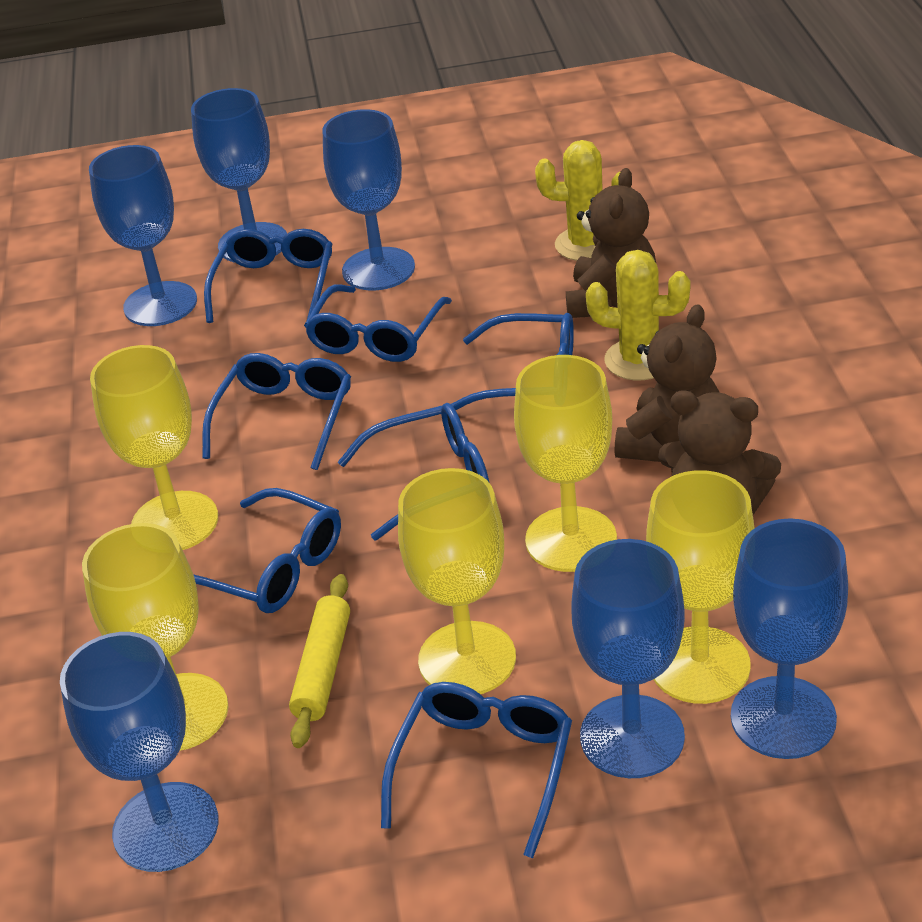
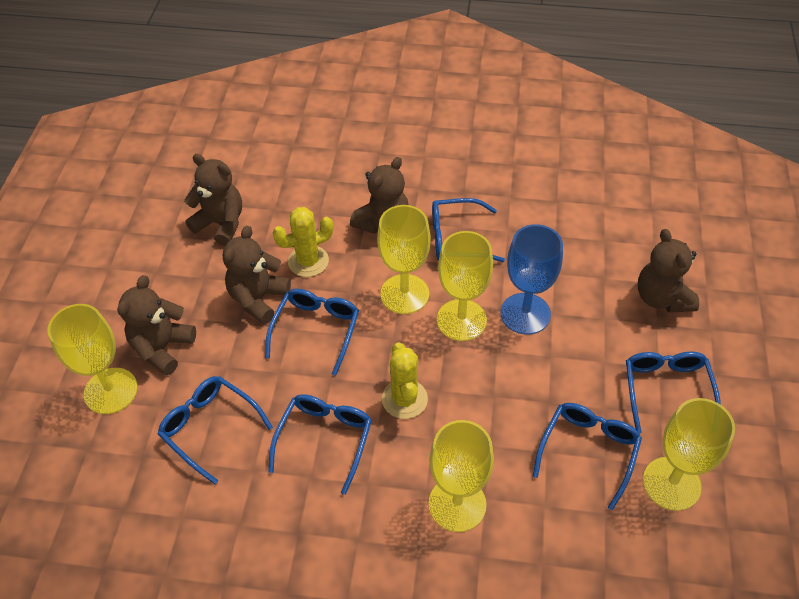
blue glasses: [193,488,341,613] [202,353,351,470] [204,229,332,323] [304,284,452,362] [338,403,489,541] [381,682,572,858] [451,313,574,410] = 7 -> [158,376,273,485] [265,289,359,376] [268,394,372,495] [432,198,505,262] [533,403,642,510] [626,351,721,433] = 6
blue goblet: [60,632,219,872] [89,145,197,326] [191,88,287,262] [322,109,415,290] [571,539,685,778] [731,518,848,759] = 6 -> [501,224,563,335] = 1
brown teddy bear: [566,168,656,318] [615,304,720,462] [658,391,781,515] = 3 -> [117,275,196,376] [184,154,242,246] [223,226,291,324] [350,157,409,234] [638,229,699,313] = 5
yellow rolling pin: [289,574,350,748] = 1 -> none = 0

